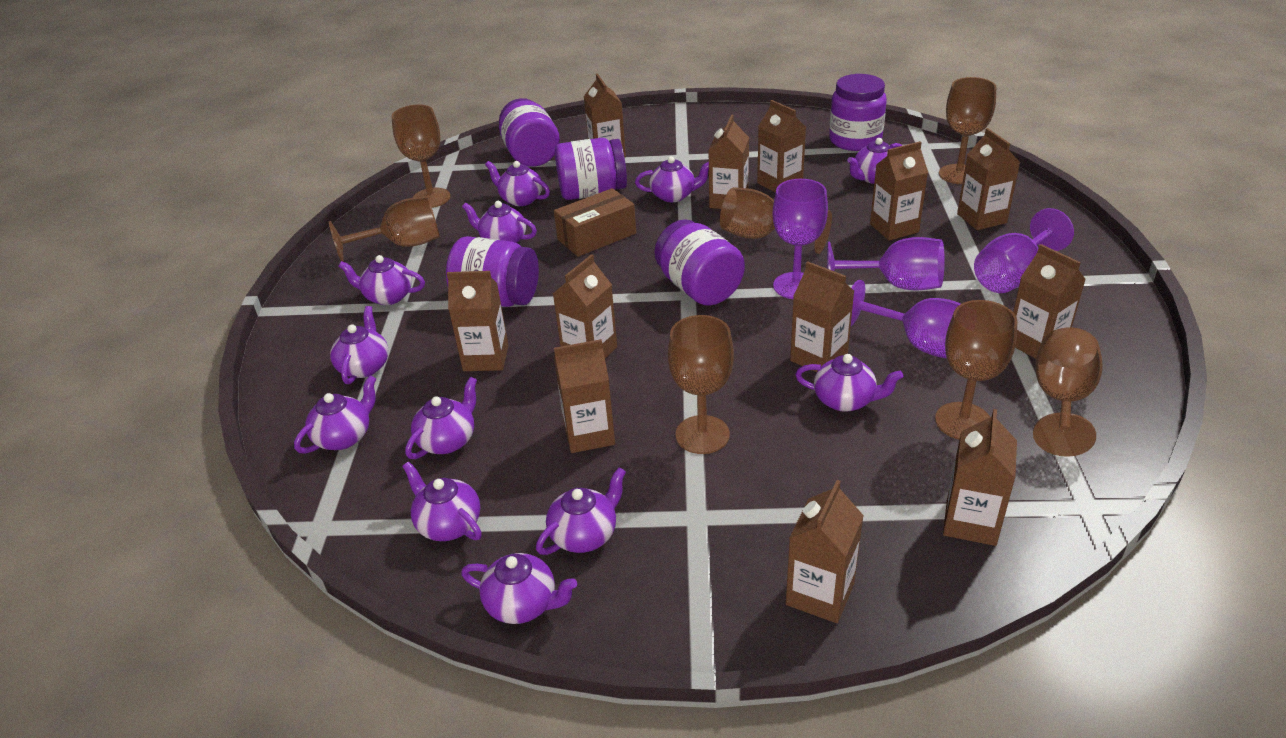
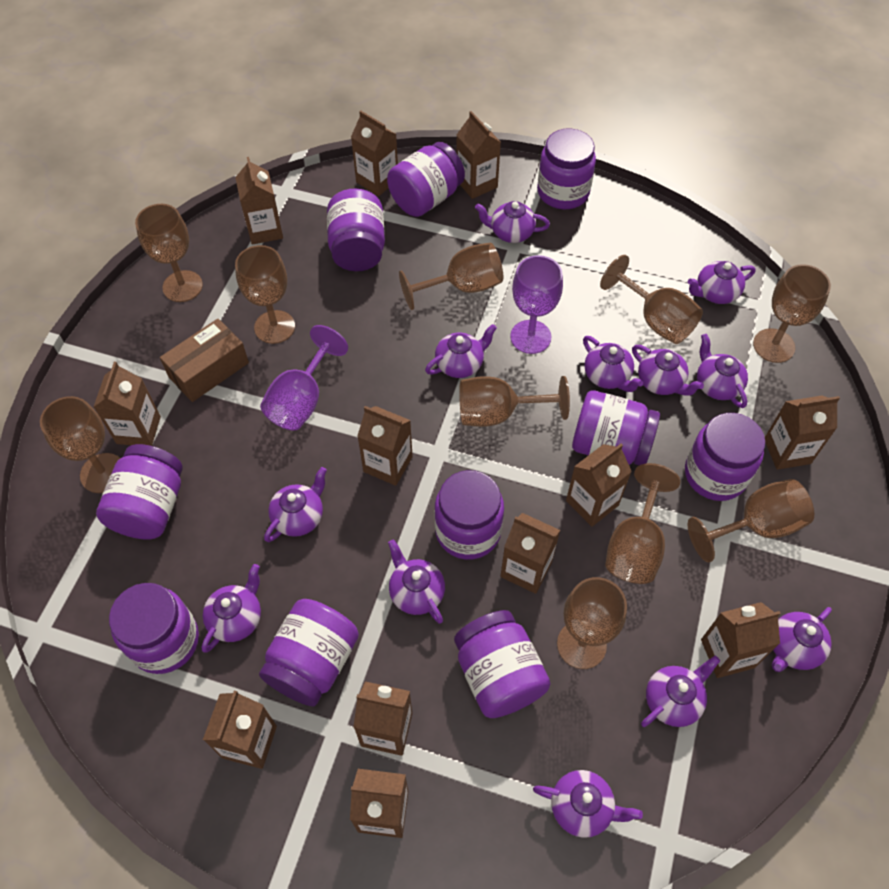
brown goblet: [329,196,440,262] [392,105,451,208] [668,315,734,454] [720,187,832,254] [935,300,1018,440] [939,77,996,184] [1033,327,1102,457] = 7 -> [40,396,120,493] [135,204,203,302] [235,245,295,344] [399,242,503,310] [459,376,570,427] [557,577,627,669] [600,255,703,344] [605,463,680,584] [688,479,814,562] [753,264,831,363] = 10
purple goblet: [772,179,828,299] [827,237,945,290] [851,280,961,358] [974,208,1074,293] = 4 -> [260,325,348,431] [510,255,563,354] = 2
purple jar: [446,236,539,307] [499,98,560,167] [555,138,627,200] [654,219,745,306] [829,74,887,151] = 5 -> [96,444,182,540] [109,583,199,674] [259,599,359,706] [327,189,385,271] [387,142,465,217] [434,470,504,560] [454,610,551,718] [537,128,596,209] [572,390,660,465] [685,413,765,501] = 10

